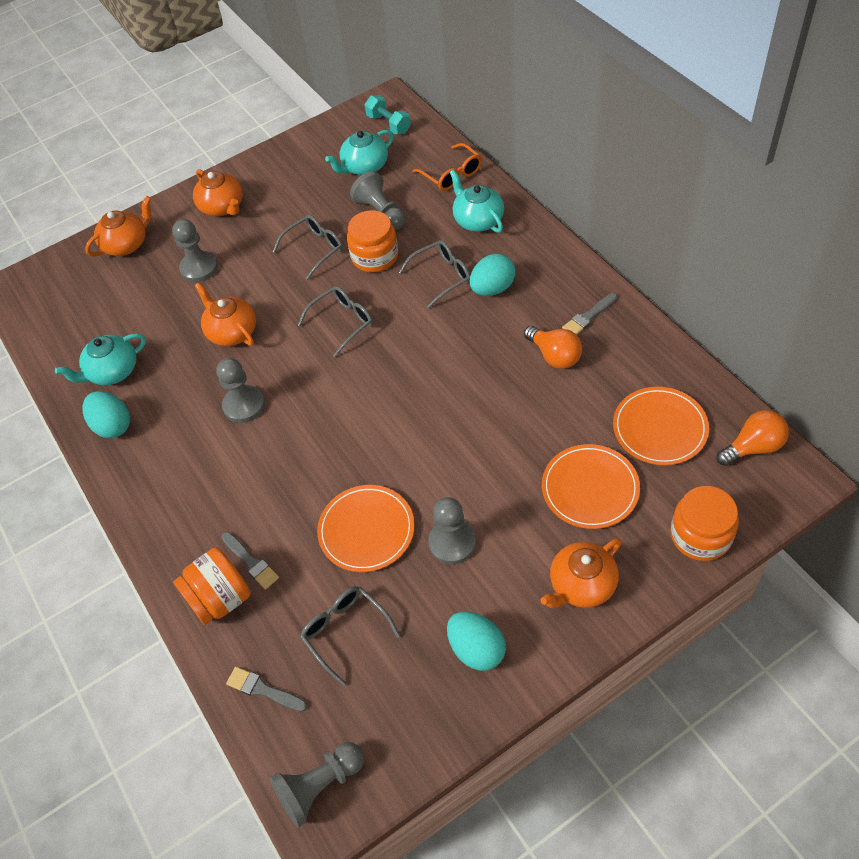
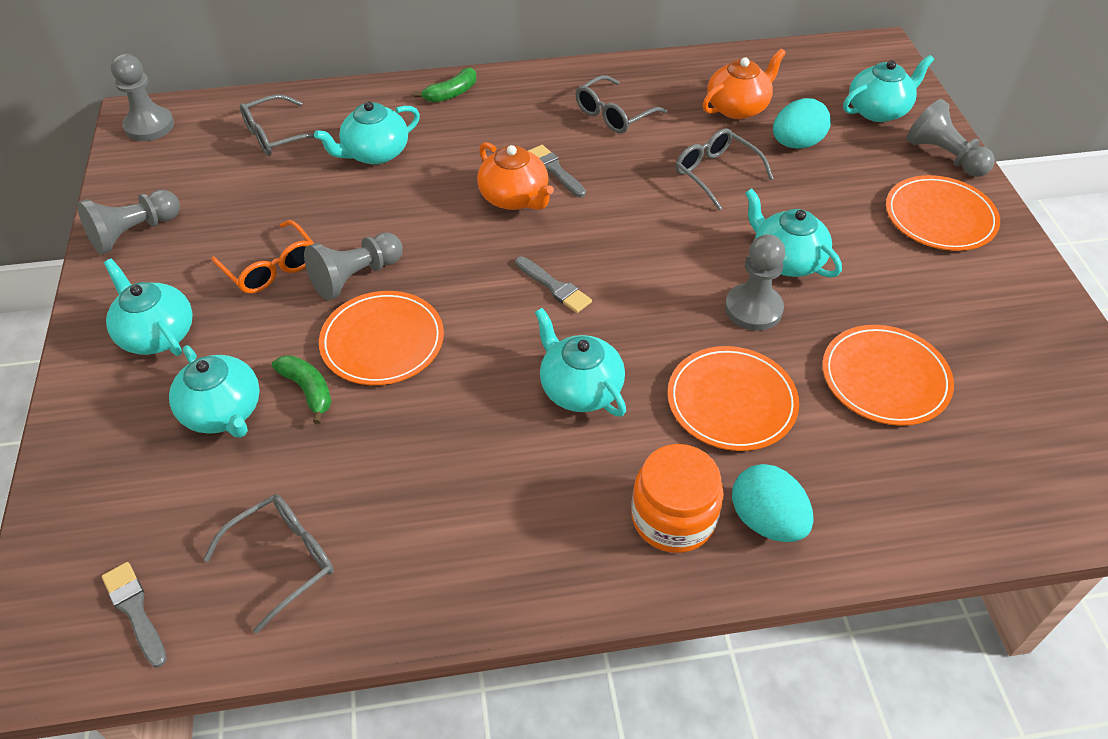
green banana: none = 0 -> [272,355,331,424] [413,68,476,103] = 2
orange jar: [173,548,251,625] [347,210,398,272] [671,486,739,561] = 3 -> [631,444,724,553] = 1
orange light bulb: [524,326,582,369] [716,410,789,466] = 2 -> none = 0
orange plate: [317,485,414,572] [542,444,640,529] [613,387,709,465] = 3 -> [319,291,444,385] [667,346,799,451] [822,325,954,426] [886,175,1000,251] = 4
orange teapot: [85,196,151,257] [193,169,243,216] [194,282,256,346] [540,538,622,609] = 4 -> [477,142,554,210] [703,49,786,119] = 2
turquoise dumbbell: [364,95,411,134] = 1 -> none = 0
turquoise egg: [82,391,130,438] [447,612,506,671] [469,254,515,296] = 3 -> [732,464,814,542] [773,98,831,149] = 2
turquoise teapot: [55,334,146,385] [325,130,394,175] [450,170,504,233] = 3 -> [104,259,193,356] [169,345,260,438] [314,101,420,165] [535,308,626,417] [745,189,842,278] [843,55,934,122] = 6

